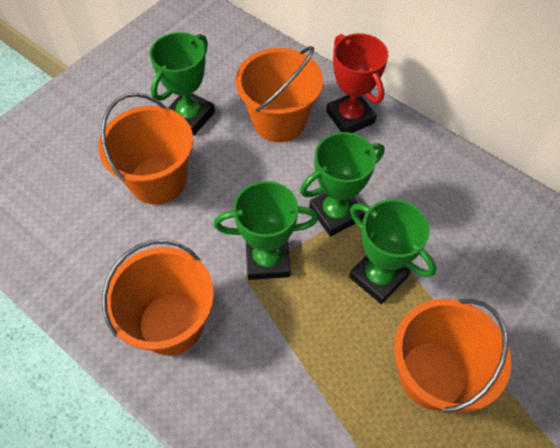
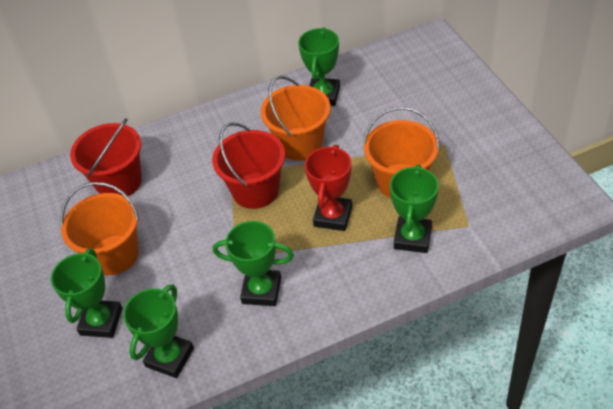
green trophy: [149,32,215,135] [214,181,319,280] [300,132,384,237] [349,199,436,304] = 4 -> [51,249,123,338] [123,284,194,378] [213,221,294,306] [298,27,340,106] [390,164,439,253] = 5
orange bucket: [98,93,193,204] [102,239,214,355] [235,46,323,142] [394,299,511,413] = 4 -> [60,182,139,275] [261,76,330,161] [363,107,440,198] = 3
red bucket: none = 0 -> [70,118,142,196] [212,122,285,209] = 2

